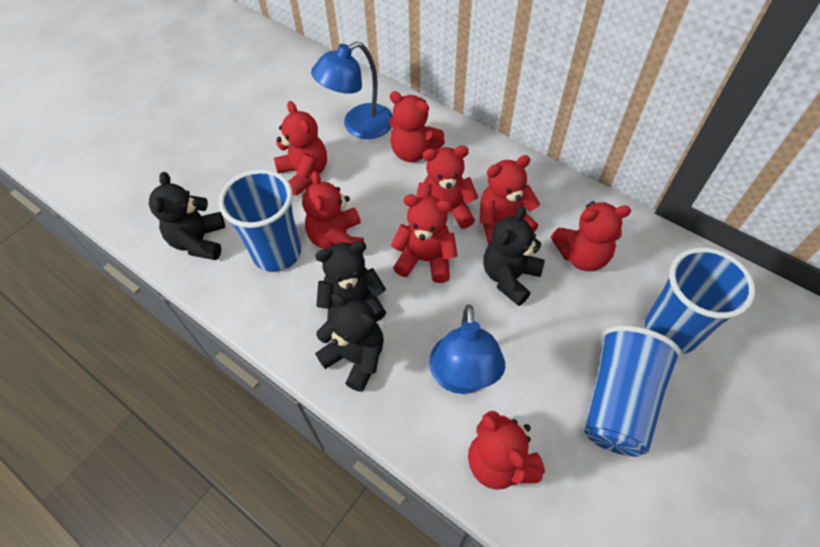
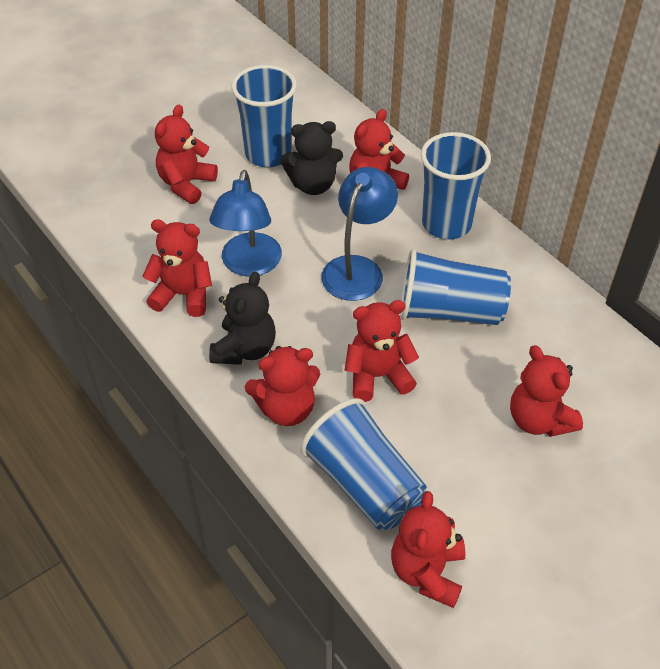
black teddy bear: [149,172,225,260] [315,241,386,322] [315,293,384,392] [483,206,545,306] = 4 -> [209,272,276,365] [280,121,343,195] = 2
blue cup: [219,169,301,272] [584,325,682,457] [645,247,755,354] = 3 -> [231,65,297,167] [300,398,427,530] [400,248,511,325] [421,132,491,239] = 4
red teddy bear: [274,101,327,196] [302,171,364,254] [389,91,445,162] [391,195,458,283] [416,145,478,229] [468,411,545,490] [480,155,540,245] [551,201,631,271] = 8 -> [142,219,212,317] [155,105,218,204] [245,346,320,426] [345,300,419,402] [349,109,409,190] [391,491,466,608] [510,345,583,437] = 7

